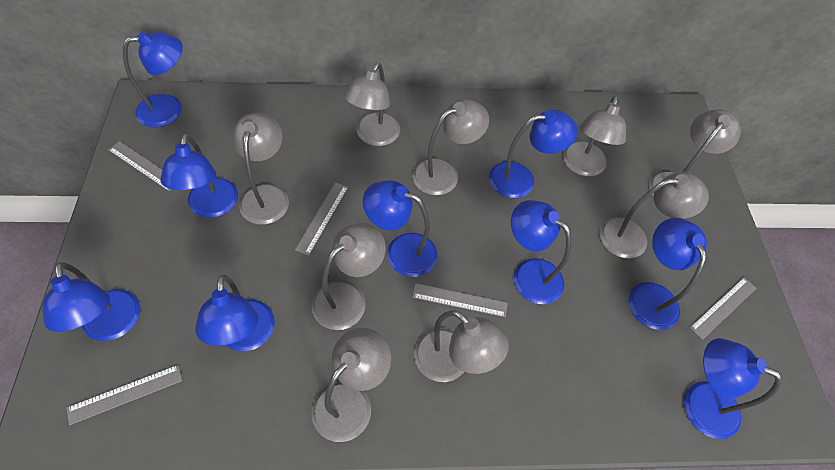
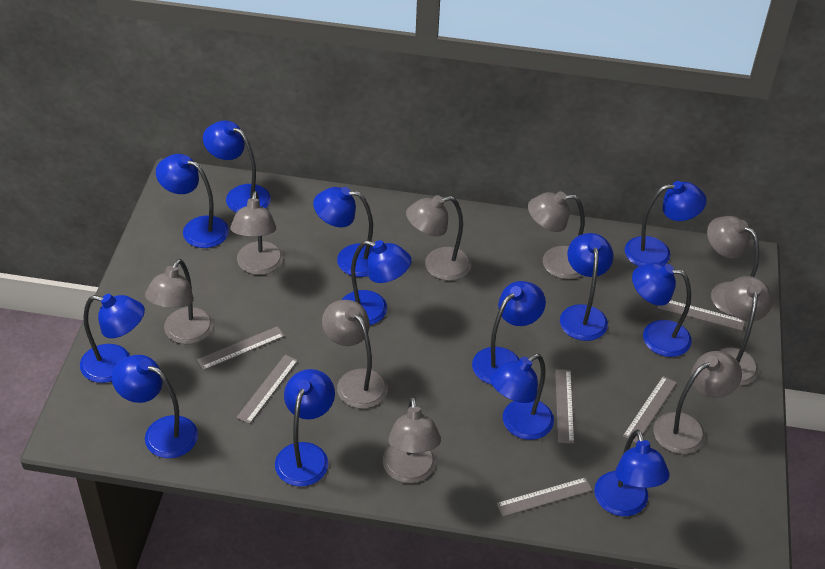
blue lamp: [42,262,140,341] [123,32,183,127] [160,133,238,218] [195,275,275,351] [363,180,437,277] [489,109,578,198] [511,200,571,304] [629,218,707,330] [684,338,782,439] = 9 -> [80,294,145,383] [112,355,198,458] [156,154,229,248] [203,120,271,213] [275,369,335,486] [313,187,374,277] [342,240,412,325] [472,281,546,385] [490,354,554,440] [560,233,614,341] [594,430,669,516] [625,181,707,266] [632,262,692,357] = 13
grey ruler: [66,365,183,425] [108,141,171,191] [295,182,348,256] [412,283,508,317] [690,277,756,340] = 5 -> [197,326,284,370] [236,355,298,424] [497,477,592,517] [555,369,574,443] [623,376,677,443] [657,300,745,331] = 6

